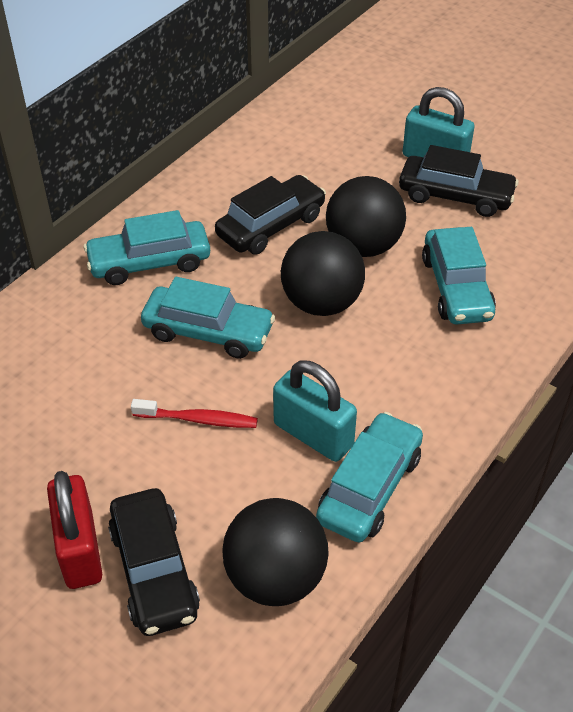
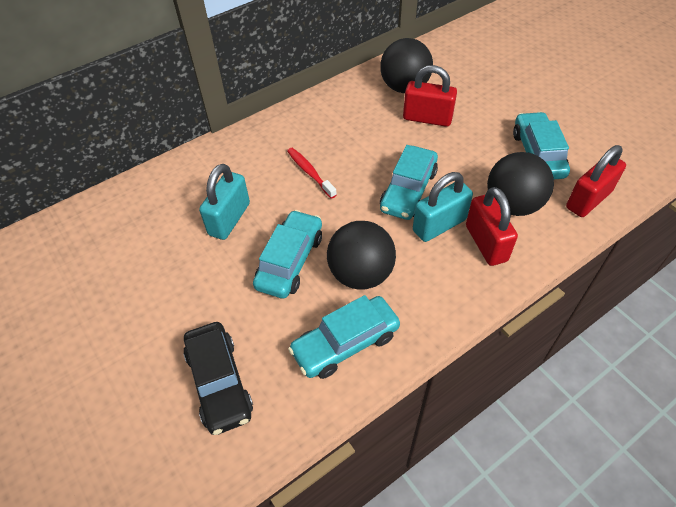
black car: [108,488,200,636] [215,175,326,255] [399,145,519,217] = 3 -> [183,322,253,435] = 1
red padlock: [47,471,102,589] = 1 -> [403,65,457,127] [466,187,518,266] [566,145,626,217] = 3

